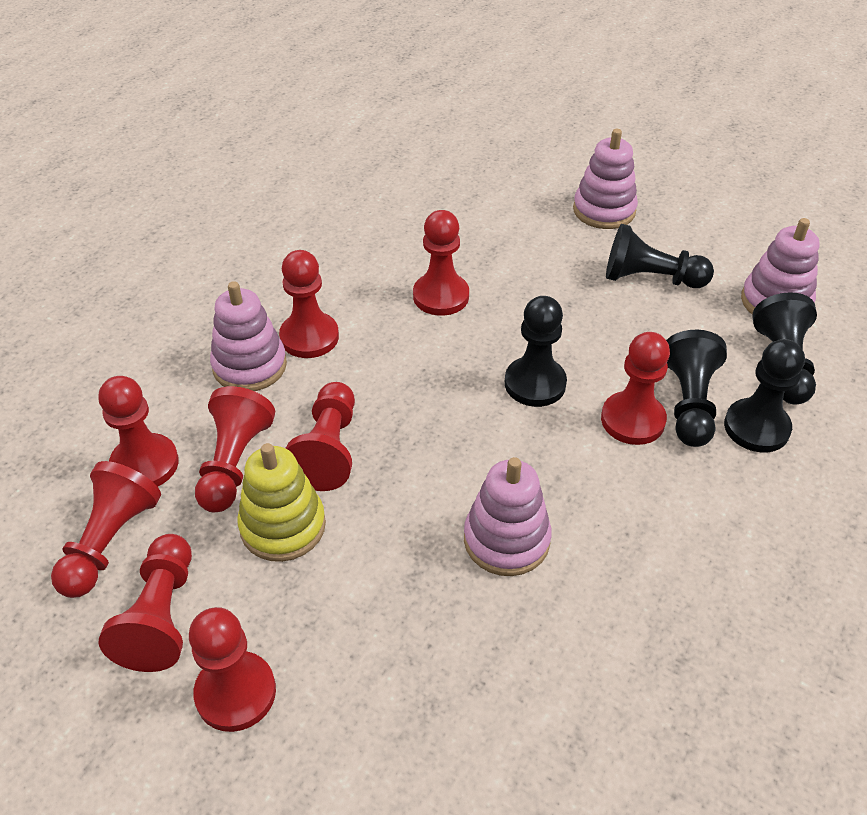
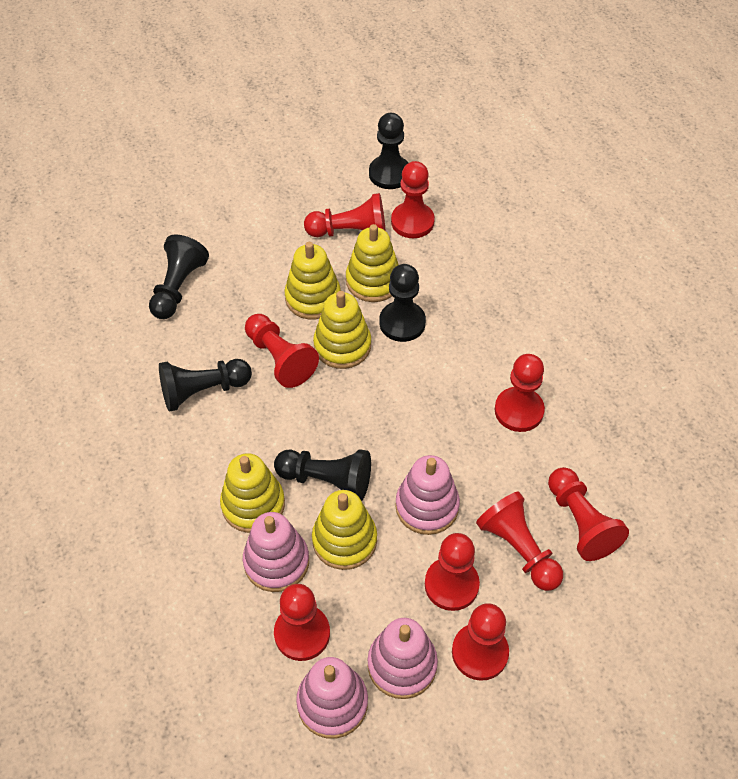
yellow stacking toy: [237,443,326,562] = 1 -> [220,453,285,533] [285,242,341,319] [312,490,377,570] [313,291,371,369] [346,224,399,302] = 5

